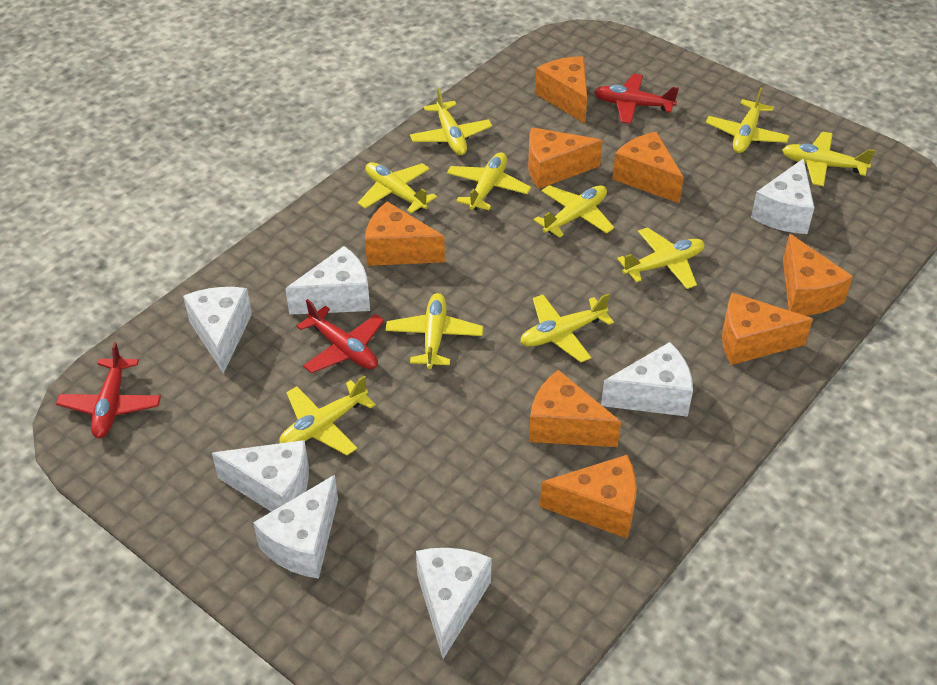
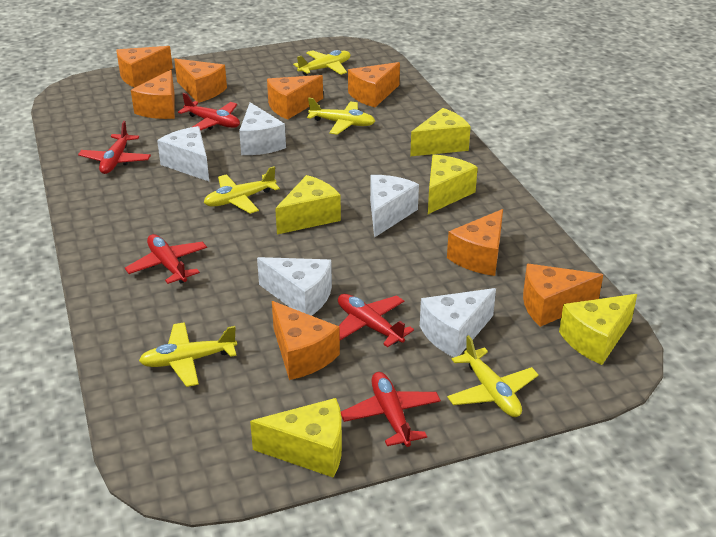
red plane: [56,342,161,438] [297,299,384,373] [594,74,679,124] = 3 -> [78,121,151,174] [125,234,207,284] [178,93,240,130] [338,294,414,347] [341,372,441,447] = 5
white cheese: [183,287,252,374] [212,440,309,512] [253,475,338,579] [285,246,370,315] [416,548,492,659] [601,342,693,417] [751,158,814,234] = 7 -> [157,126,209,181] [239,102,286,155] [257,257,332,316] [370,175,419,238] [420,288,496,357] = 5
yellow cheese: none = 0 -> [250,398,342,478] [275,175,341,234] [410,108,471,156] [428,155,478,214] [559,294,637,365] = 5
yellow plane: [279,375,376,455] [358,162,437,213] [385,293,483,369] [410,88,492,155] [447,152,531,210] [520,293,614,363] [534,185,614,238] [617,227,705,289] [706,87,789,153] [782,132,875,187] = 10 -> [139,322,237,387] [204,166,280,214] [293,50,350,75] [307,98,375,135] [447,335,539,417] = 5

